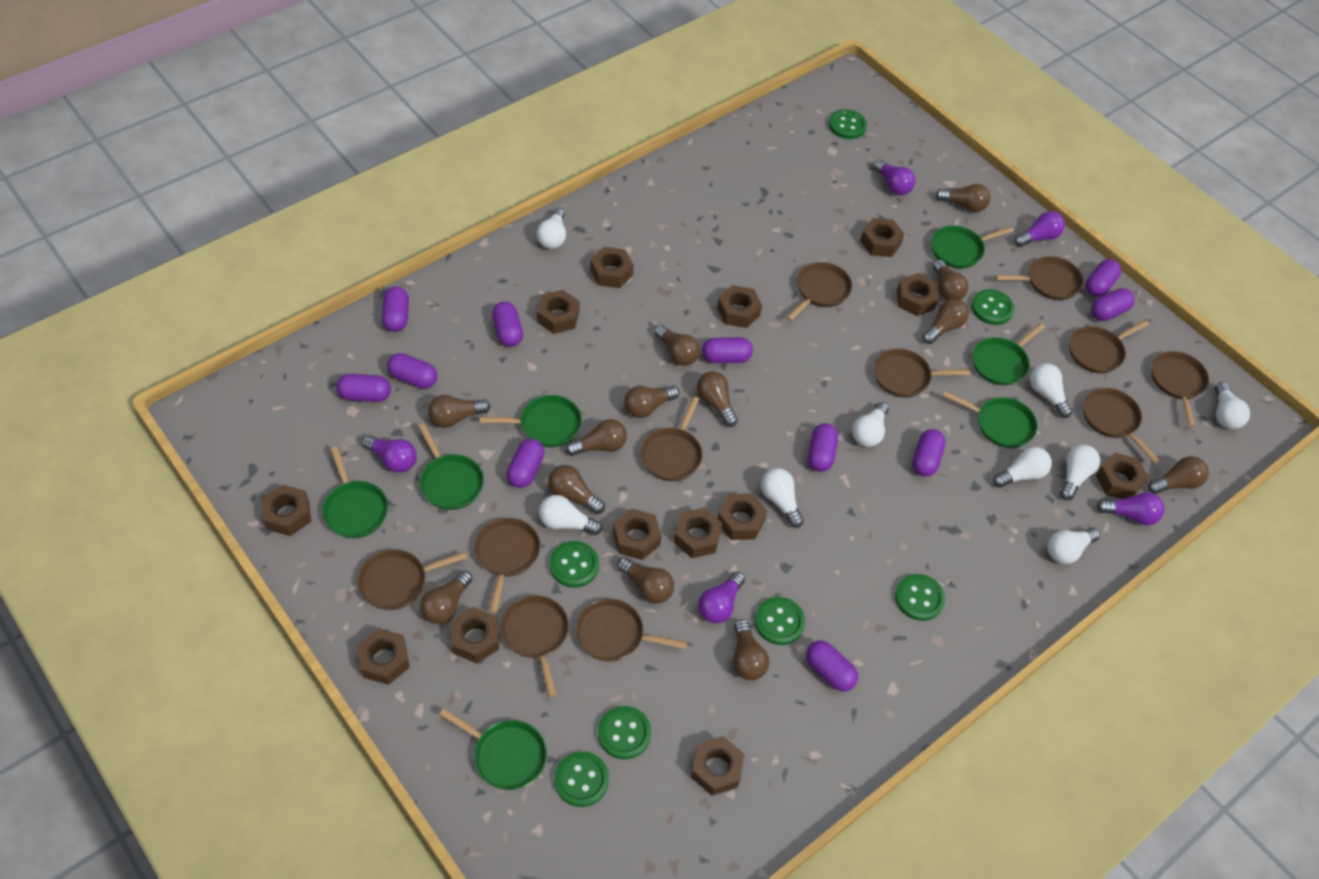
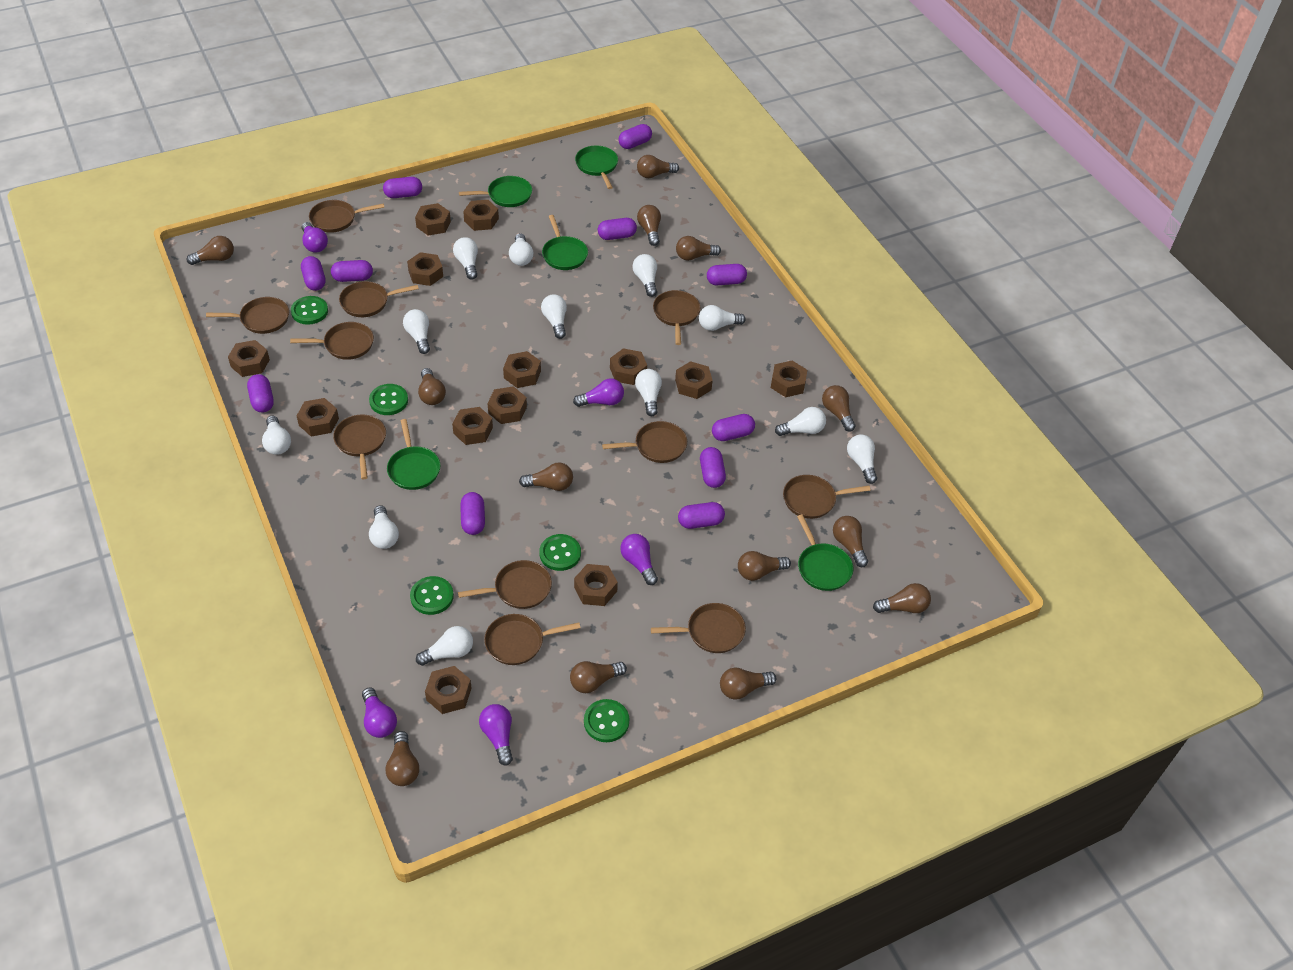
green button: [550,541,599,588] [554,751,609,807] [598,706,651,759] [755,597,805,645] [829,109,867,139] [895,574,945,621] [971,289,1014,325] = 7 -> [291,296,328,325] [369,384,408,415] [410,576,454,615] [539,534,581,571] [584,699,629,742] = 5
green pan: [322,447,388,538] [418,423,484,510] [439,708,547,790] [480,395,582,447] [931,225,1014,269] [943,391,1037,448] [972,323,1045,385] = 7 -> [387,419,441,490] [459,176,532,207] [542,215,588,270] [575,146,618,189] [797,515,853,591] = 5
white light bulb: [537,208,566,249] [539,495,602,535] [761,468,804,528] [852,402,889,447] [993,447,1052,488] [1030,363,1073,418] [1048,527,1100,564] [1060,445,1100,500] [1215,382,1250,429] = 9 -> [262,416,291,455] [369,505,399,549] [403,309,430,354] [416,626,473,666] [453,237,478,280] [509,233,533,266] [541,294,567,339] [632,254,657,297] [635,369,662,416] [699,305,746,331] [775,407,826,436] [847,434,877,484] = 12

